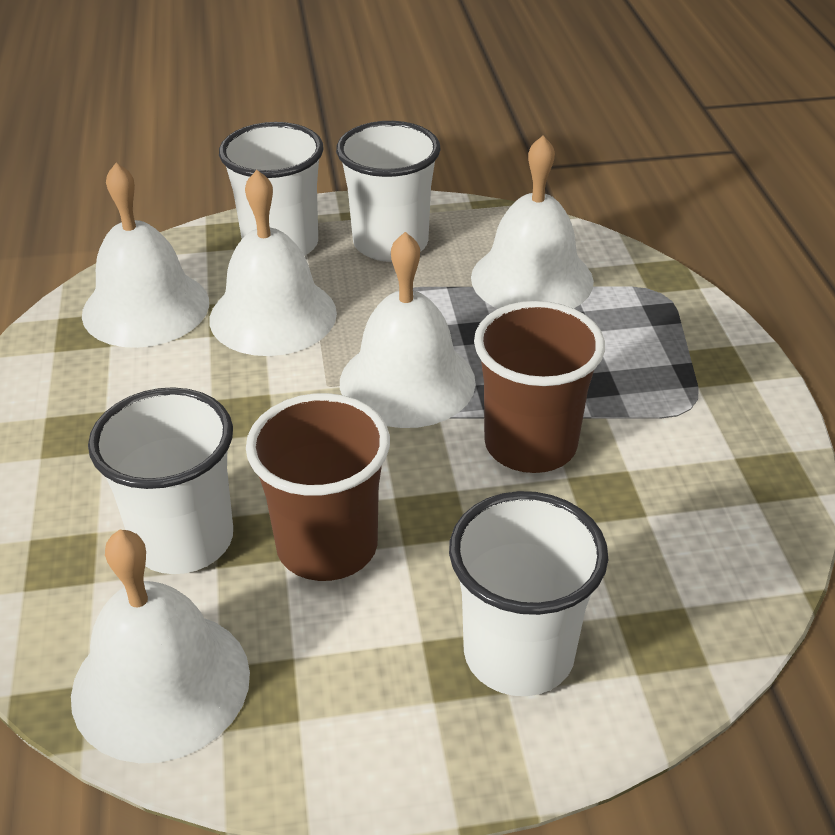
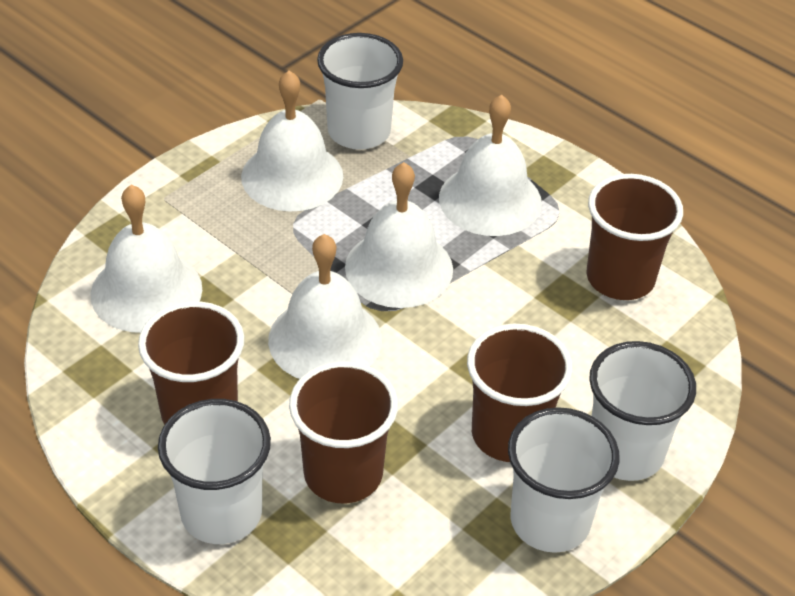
brown cup: [246,393,390,581] [474,301,605,473] = 2 -> [138,301,244,425] [289,361,398,503] [467,324,573,462] [587,174,683,300] = 4

